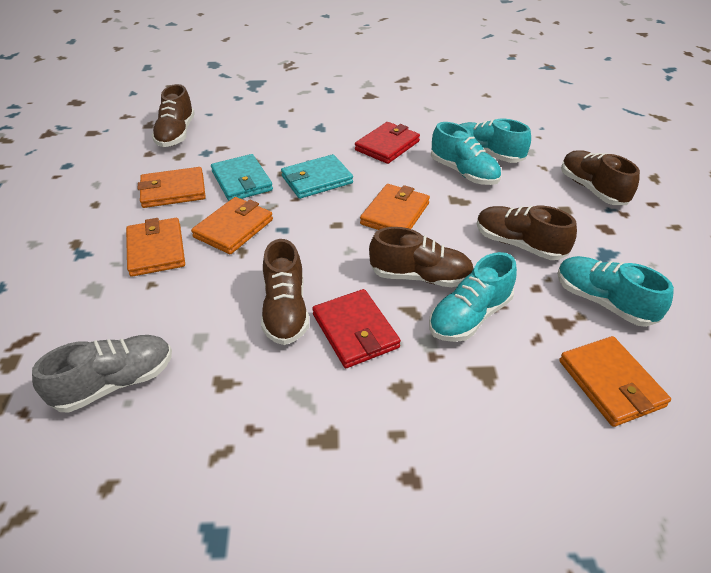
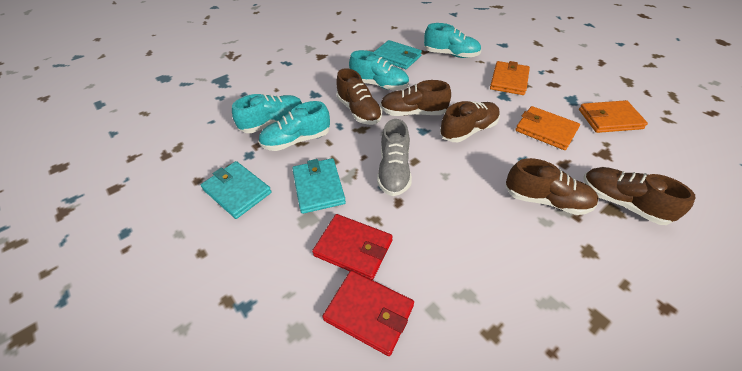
orange wallet: [126,218,185,277] [138,167,206,208] [191,197,273,254] [360,184,430,230] [559,336,671,427] = 5 -> [490,61,530,95] [515,106,580,150] [579,100,648,133] = 3
turquoise wallet: [211,154,273,201] [281,154,353,199] = 2 -> [201,161,272,219] [292,158,346,214] [374,40,422,69] = 3

